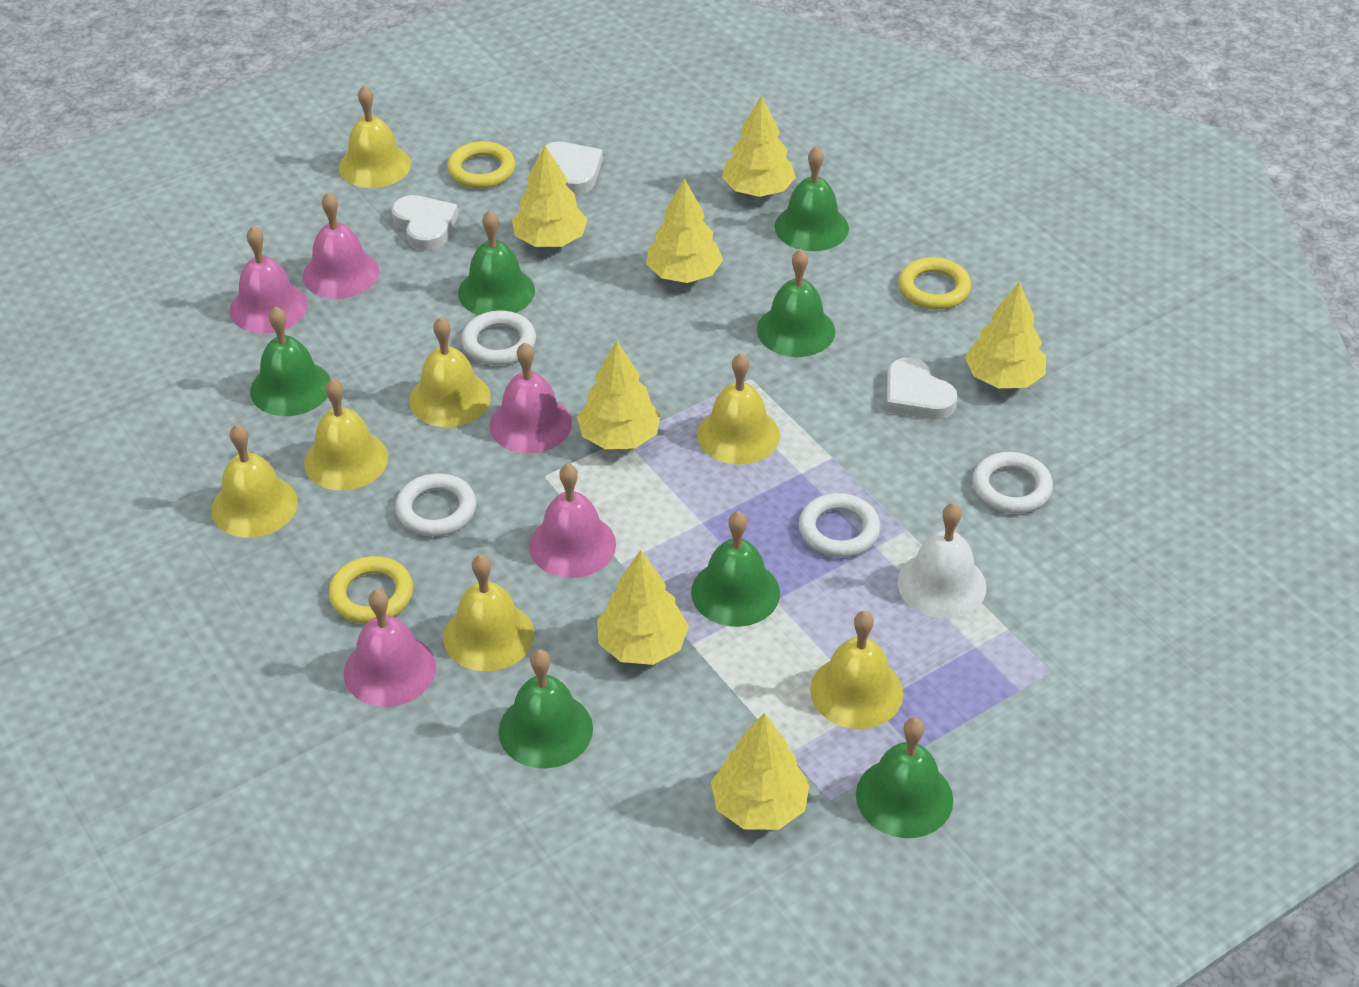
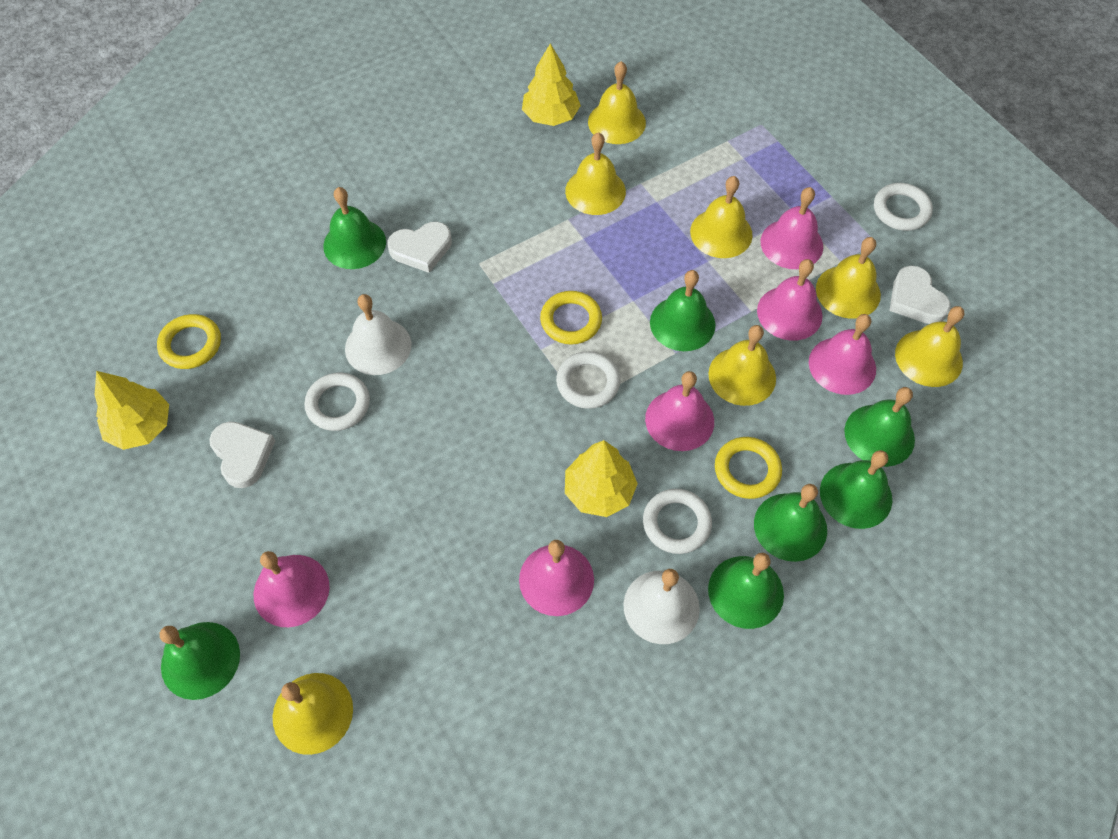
pink bell: [230,226,308,334] [303,192,379,299] [344,589,436,707] [489,342,572,453] [529,464,616,578] = 5 -> [253,551,330,627] [519,540,594,616] [645,371,714,451] [757,259,823,341] [761,187,823,269] [809,314,876,395] = 6
white bell: [898,503,986,619] = 1 -> [345,294,411,375] [623,569,700,644] = 2
yellow tree: [512,145,588,247] [577,341,661,449] [597,550,689,665] [646,178,723,283] [711,713,810,830] [722,95,796,197] [965,282,1046,388] = 7 -> [95,371,169,450] [522,43,581,126] [565,440,637,517] = 3

